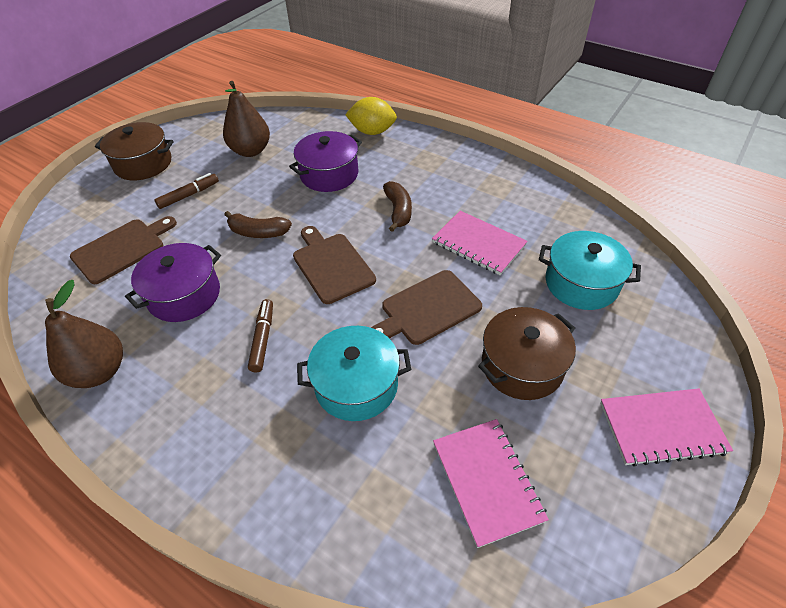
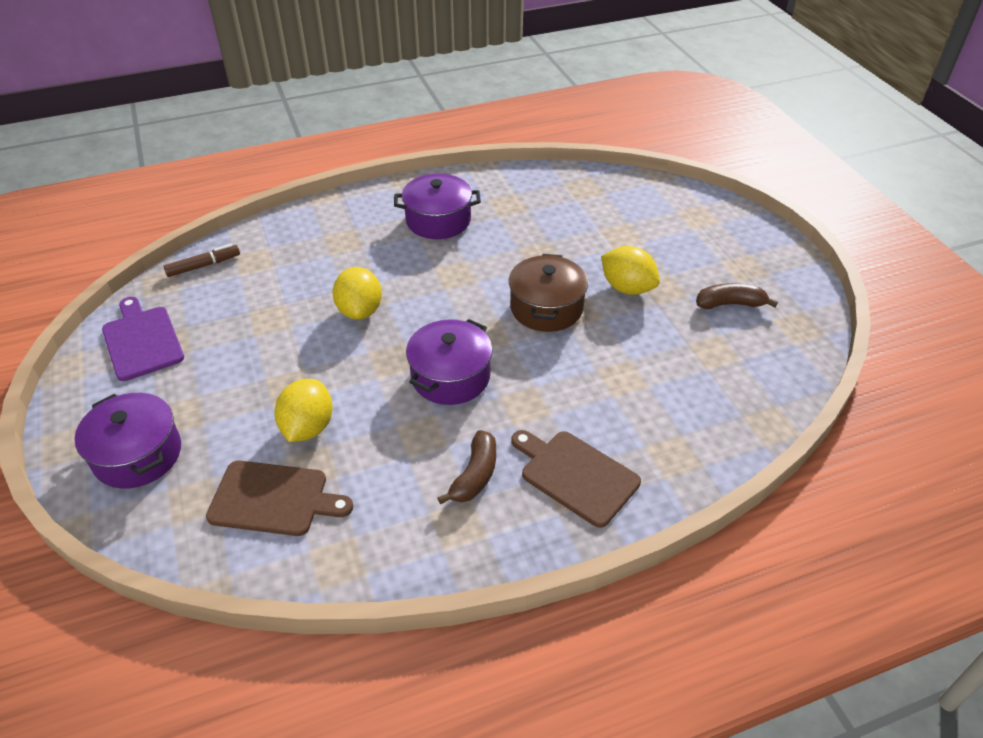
brown cutting board: [70,216,177,284] [293,226,376,304] [371,270,482,345] = 3 -> [206,461,353,536] [511,430,641,528] = 2
brown marker: [154,173,219,209] [248,299,273,373] = 2 -> [163,244,240,277] = 1
brown pear: [45,280,123,388] [223,81,270,157] = 2 -> none = 0
brown pot: [95,122,173,180] [478,307,576,400] = 2 -> [509,254,588,332] = 1
pink notebook: [432,211,528,275] [433,419,549,548] [600,388,733,467] = 3 -> none = 0
purple cutting board: none = 0 -> [102,297,184,381] = 1
purple pot: [125,243,221,322] [289,131,362,192] = 2 -> [74,393,181,489] [394,174,481,239] [406,319,493,405] = 3
turquoise pot: [297,326,411,421] [539,231,641,310] = 2 -> none = 0
yellow lemon: [345,97,397,135] = 1 -> [274,379,333,442] [332,267,382,320] [601,246,660,295] = 3

